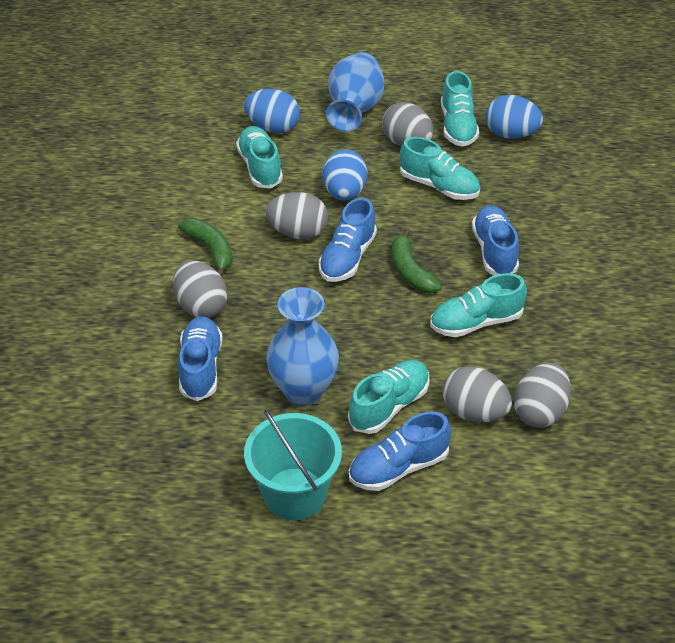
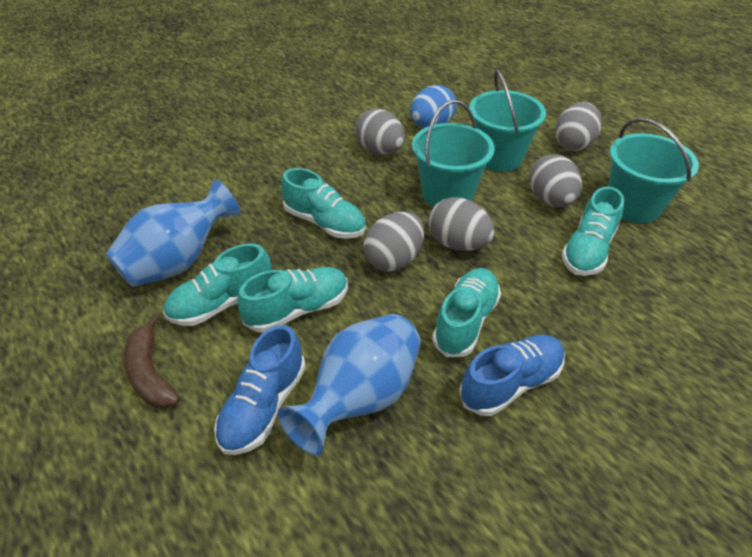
blue egg: [244,89,300,133] [322,149,367,201] [485,95,543,139] = 3 -> [410,85,457,128] = 1
blue shoe: [178,316,223,401] [319,198,377,282] [349,411,451,491] [472,205,519,275] = 4 -> [214,325,306,455] [459,335,565,416] = 2
brown banana: none = 0 -> [124,315,180,409] = 1
green banana: [178,219,233,277] [392,228,442,293] = 2 -> none = 0
turquoise bucket: [244,409,342,520] = 1 -> [412,100,495,207] [469,69,546,172] [608,118,699,223] = 3

